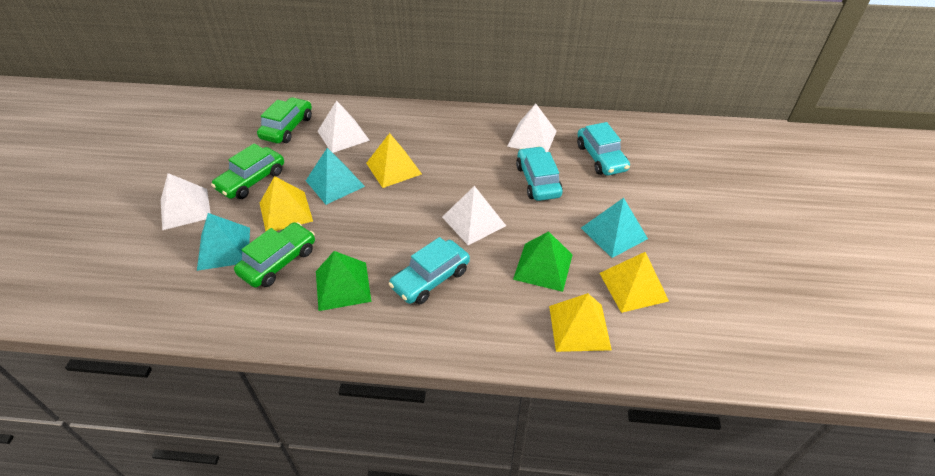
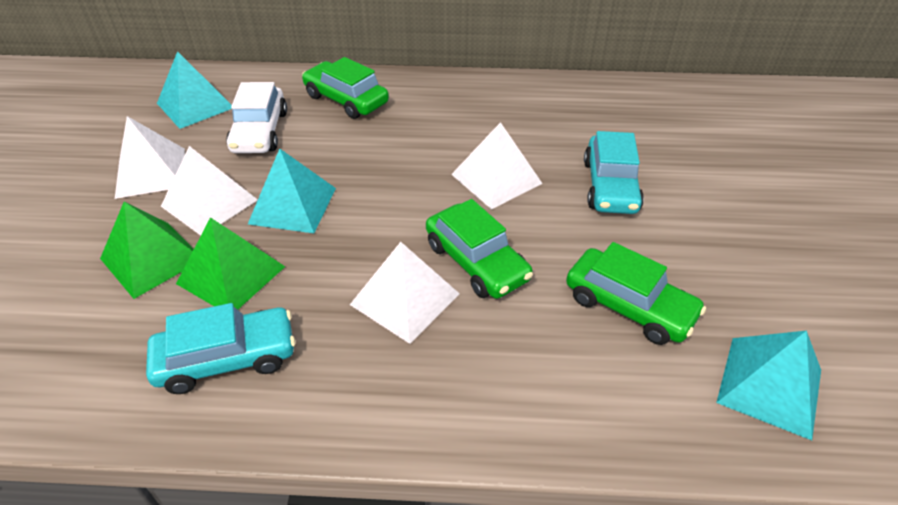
turquoise car: [389,237,470,304] [516,146,563,201] [577,122,630,175] = 3 -> [146,303,295,394] [584,131,644,214] = 2
white car: none = 0 -> [226,82,287,153] = 1
yellow pyramid: [260,176,313,231] [366,133,422,188] [549,293,612,352] [600,252,669,313] = 4 -> none = 0

